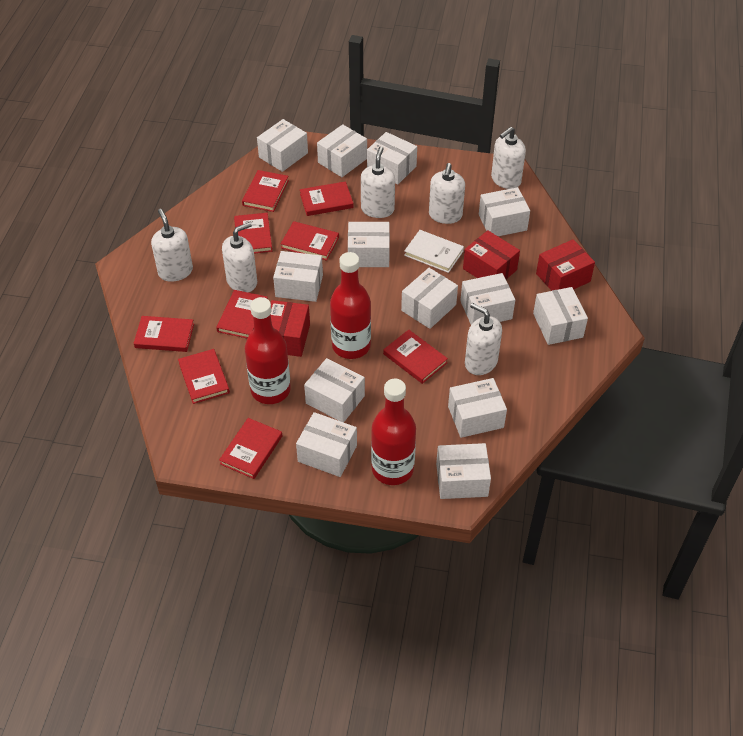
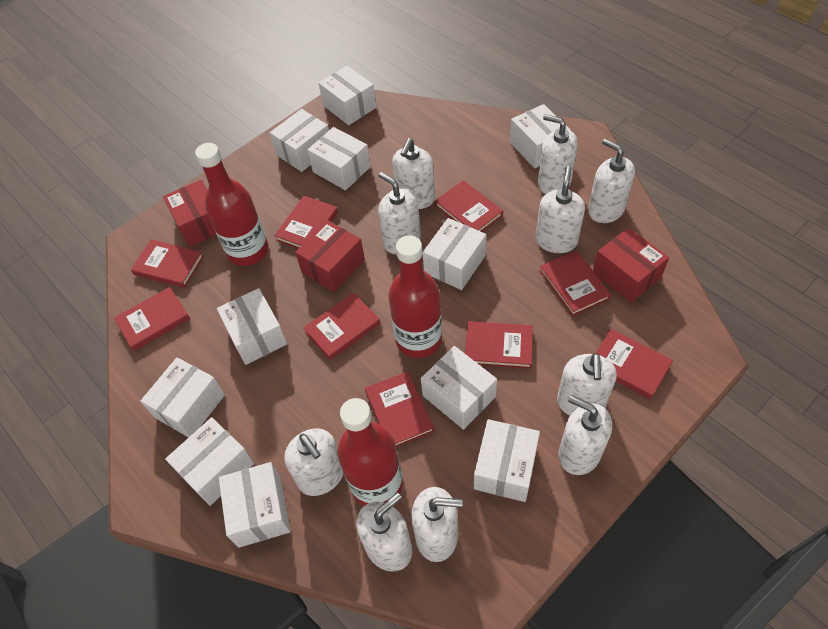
white book: [404,230,464,273] = 1 -> none = 0
white box: [257,119,308,172] [273,251,323,302] [296,412,357,477] [304,358,365,422] [317,124,367,177] [348,222,390,267] [367,132,417,184] [401,268,458,329] [436,443,491,499] [448,378,507,438] [460,273,515,325] [479,187,530,236] [533,287,588,345] = 13 -> [140,357,225,438] [165,417,254,506] [217,288,287,365] [219,462,291,548] [270,109,329,172] [307,127,371,190] [318,66,377,125] [421,346,497,430] [423,218,486,290] [474,419,540,502] [510,104,571,168] = 11
white soap dispenser: [151,209,193,282] [222,222,257,292] [361,146,395,218] [429,163,465,224] [465,303,502,375] [491,127,526,189] = 6 -> [284,428,343,496] [356,493,412,572] [378,172,421,255] [392,138,435,209] [411,487,463,562] [536,166,585,253] [538,114,578,194] [557,353,617,416] [558,395,612,475] [588,139,635,223] = 10

